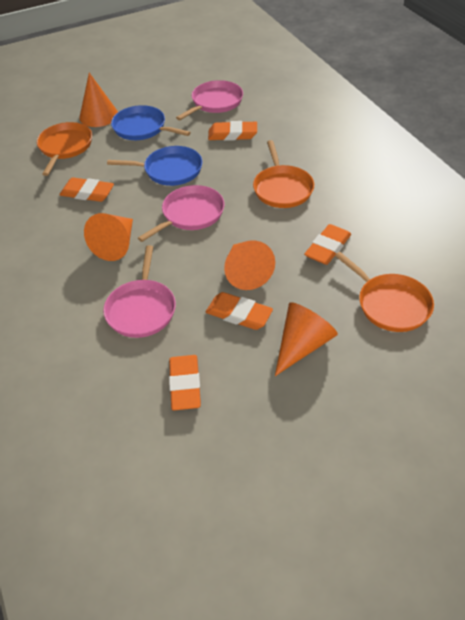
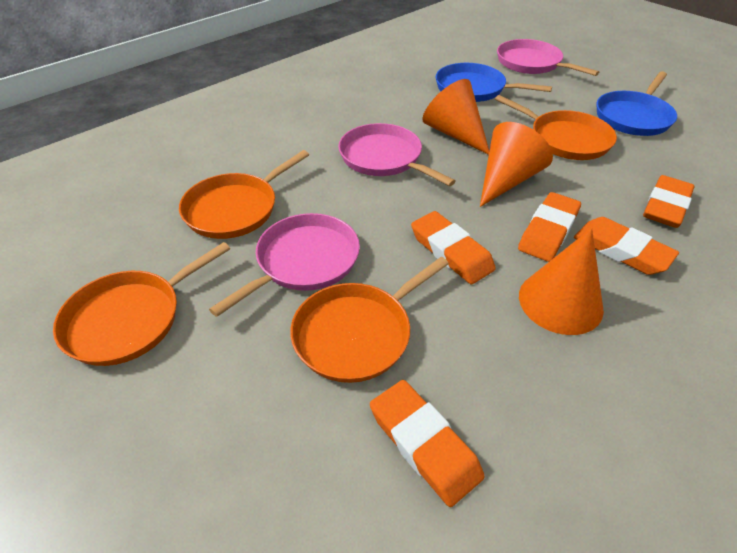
orange cone: [79,73,118,127] [84,213,133,261] [224,240,275,290] [275,302,338,376] = 4 -> [423,79,489,155] [480,122,553,207] [519,228,604,335] = 3
orange pan: [37,122,92,176] [253,140,314,208] [335,252,434,332] = 3 -> [53,242,230,366] [179,150,309,239] [290,257,449,383] [495,95,617,160] = 4

